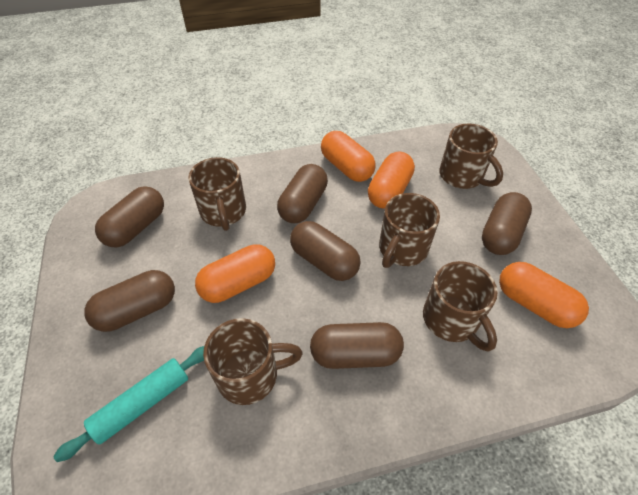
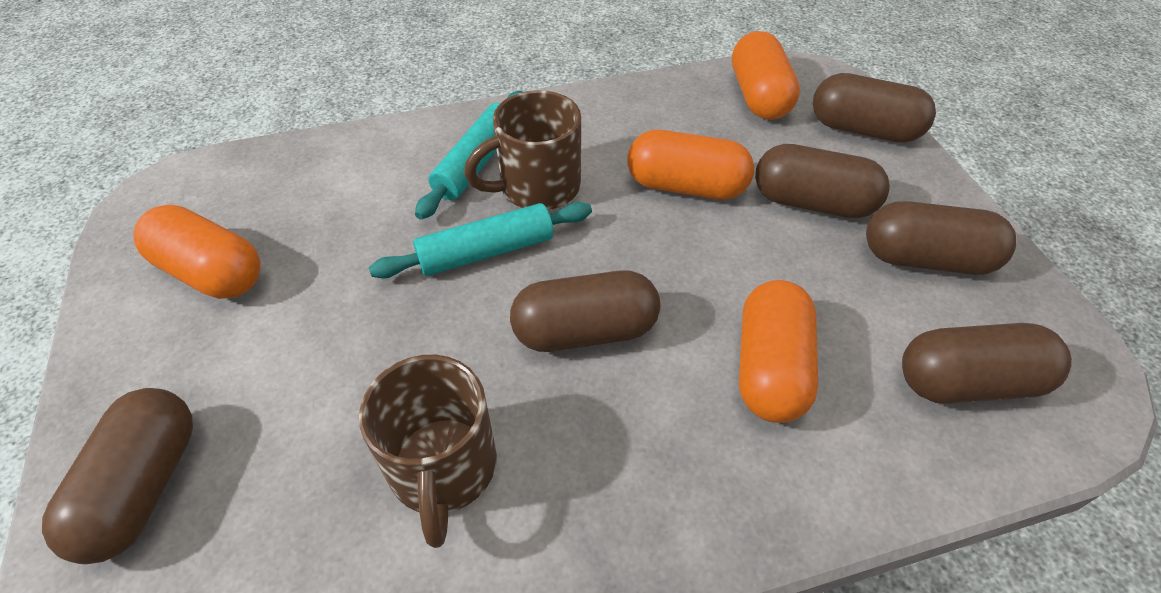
brown mug: [188,157,246,231] [203,318,303,405] [379,193,440,268] [423,261,498,352] [439,123,503,189] = 5 -> [359,355,497,548] [464,90,581,210] = 2
turquoise rolling pin: [53,346,204,462] = 1 -> [369,202,592,279] [415,91,522,220] = 2

